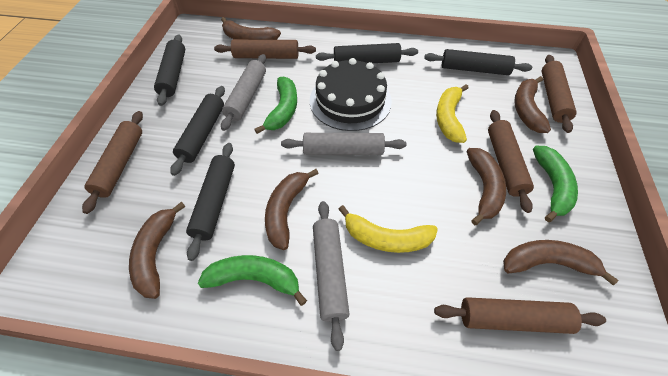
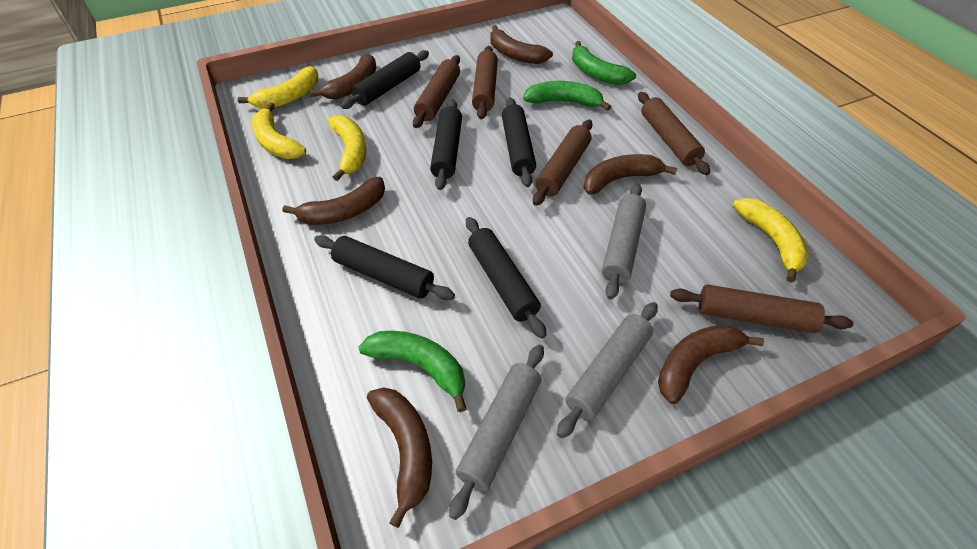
black cake: [310,58,392,131] = 1 -> none = 0
yellow banana: [338,205,438,253] [436,84,469,143] = 2 -> [238,66,318,109] [252,103,306,159] [328,115,366,181] [733,198,809,283] = 4

